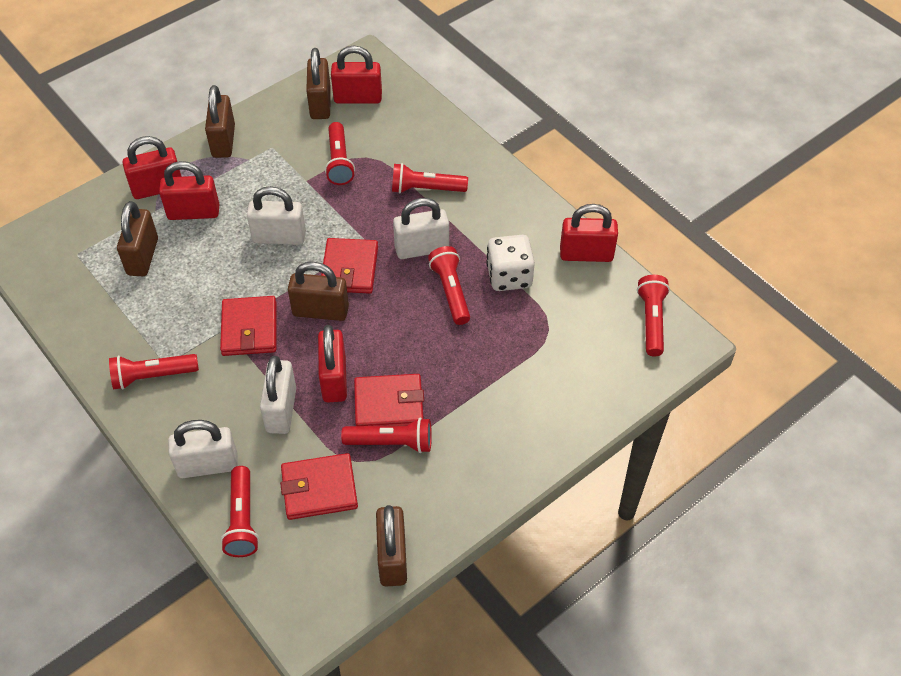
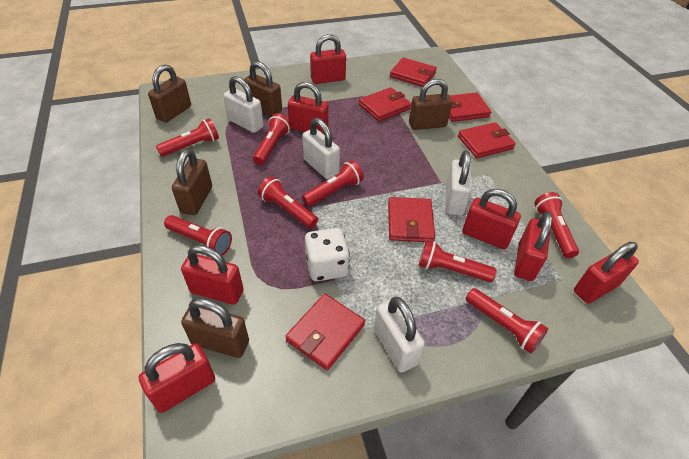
red flashlight: [109,354,199,390] [221,466,259,557] [325,122,355,185] [341,418,432,453] [392,163,468,194] [428,246,470,325] [637,275,670,356] = 7 -> [156,118,219,157] [164,215,232,256] [253,113,291,165] [258,176,318,228] [302,160,364,206] [419,240,496,282] [466,288,548,354] [534,192,579,258] = 8
red padlock: [123,136,182,199] [159,161,219,220] [318,325,347,402] [331,46,382,104] [560,204,618,262] = 5 -> [139,343,215,413] [181,245,244,305] [288,82,328,134] [310,34,346,84] [462,189,521,249] [514,212,552,281] [574,242,639,304] = 7
red wallet: [220,296,276,356] [280,453,358,520] [321,238,378,294] [354,374,424,426] = 4 -> [285,294,365,370] [359,87,412,122] [388,197,435,242] [390,57,437,87] [449,92,491,122] [458,122,516,158] = 6

